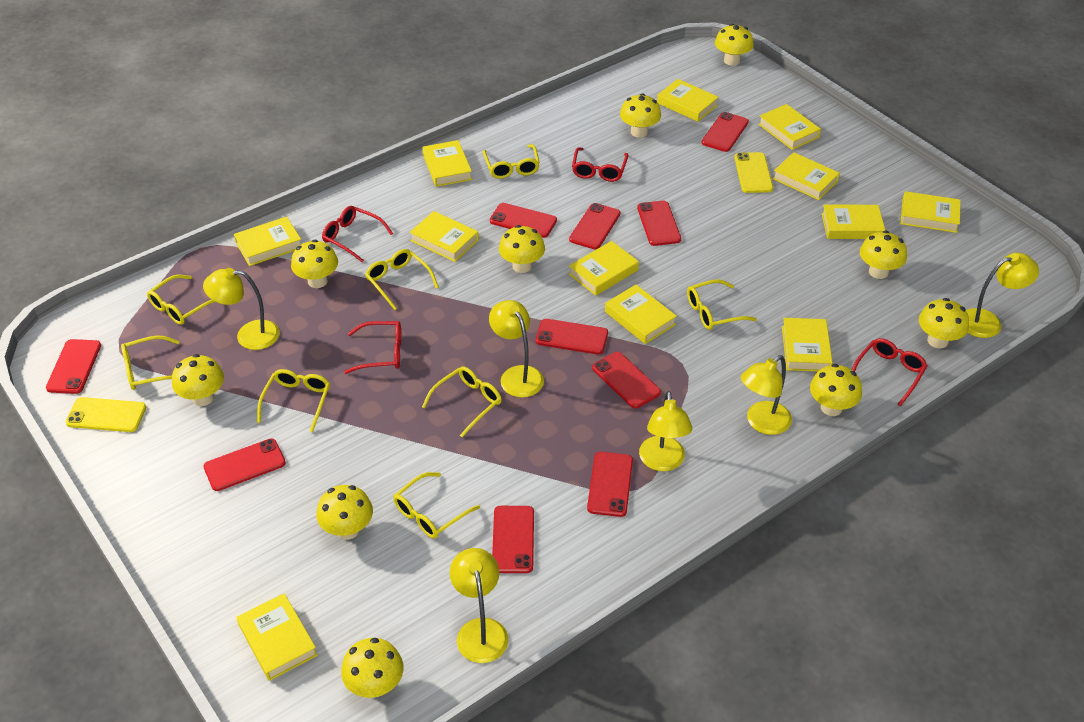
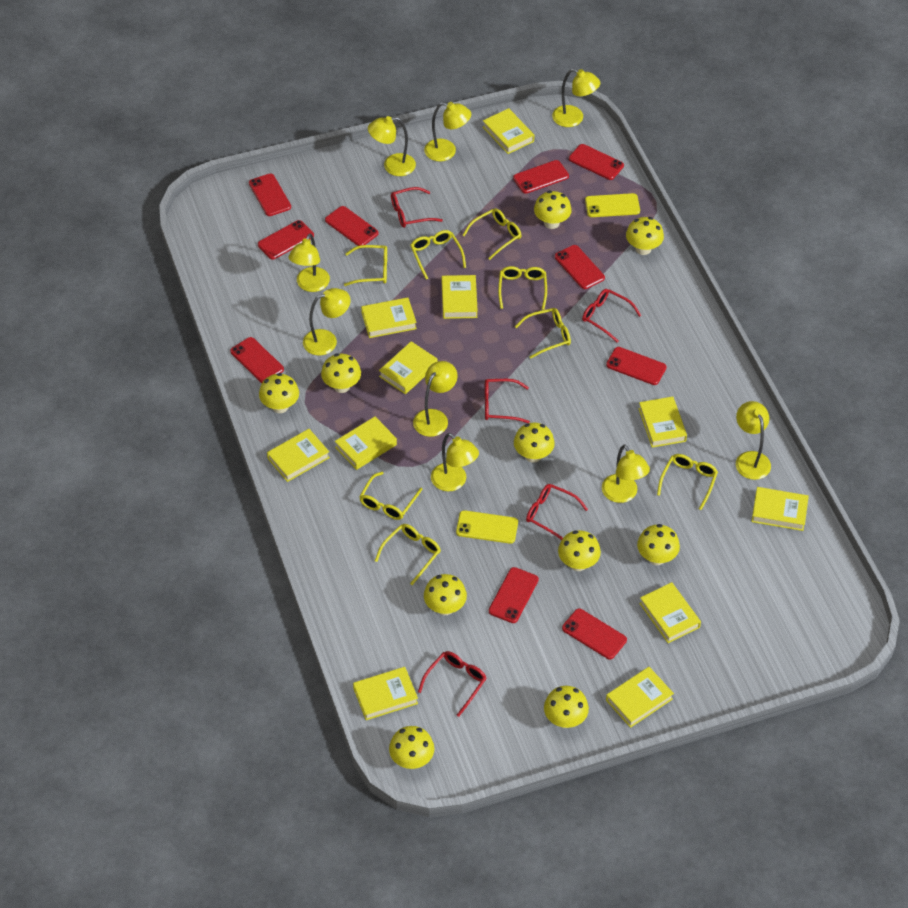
red glasses: [322,206,393,262] [344,321,401,374] [572,147,628,182] [852,338,927,406] = 4 -> [391,187,443,228] [418,651,487,717] [485,379,530,423] [526,484,588,540] [582,289,641,342] = 5
yellow book: [234,217,301,266] [237,593,318,681] [410,211,479,262] [423,140,472,187] [569,241,639,296] [605,285,677,344] [657,79,719,122] [758,104,821,150] [773,152,840,200] [782,318,833,371] [821,205,885,239] [901,191,961,233] = 12 -> [267,429,330,482] [335,417,397,470] [353,667,418,720] [361,297,417,338] [379,341,437,394] [442,275,478,319] [483,108,534,154] [606,667,674,728] [638,397,687,448] [639,582,701,643] [751,487,809,531] = 11
yellow lamp: [203,268,280,350] [450,548,508,663] [489,300,544,398] [639,391,692,471] [741,355,792,435] [966,253,1039,338] = 6 -> [289,233,330,292] [303,288,351,355] [368,116,416,176] [413,361,458,437] [424,102,471,162] [431,433,479,491] [552,69,600,127] [602,444,650,503] [736,401,771,480] = 9

